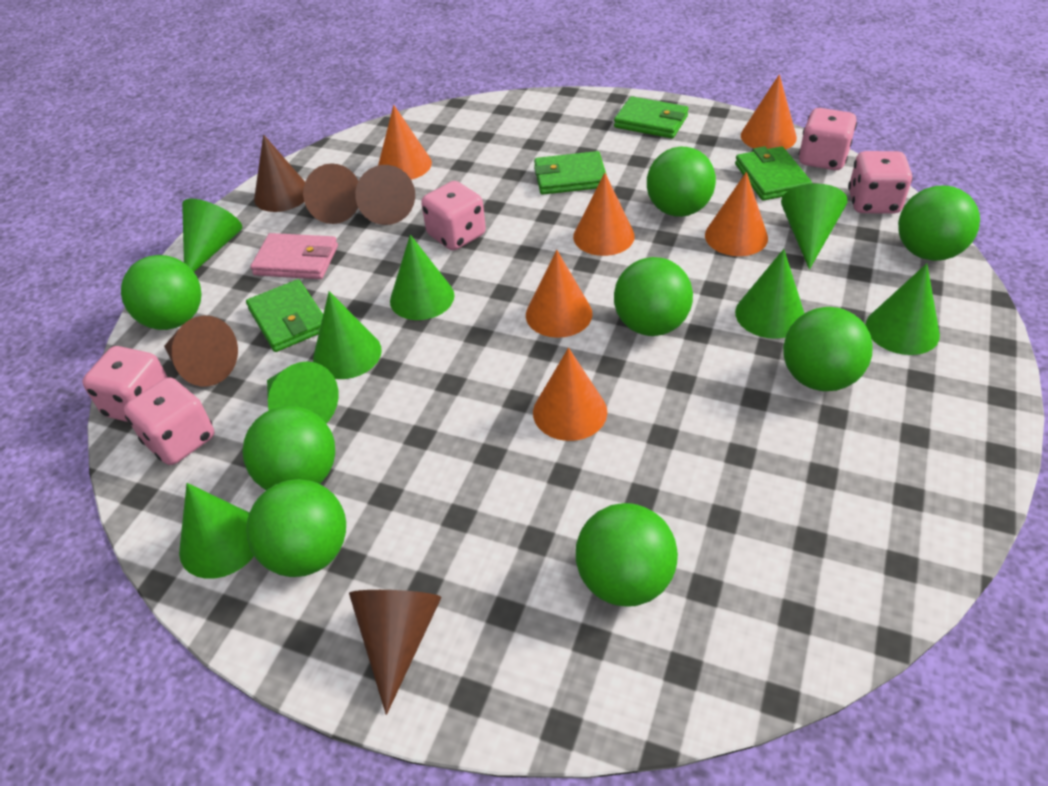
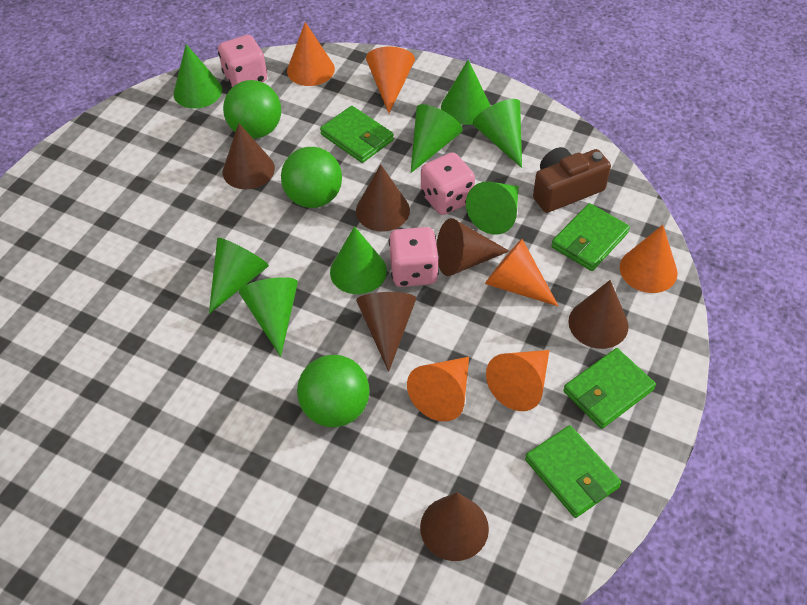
brown camera: none = 0 -> [533,147,611,213] = 1
brown cone: [164,315,238,387] [254,134,305,212] [303,163,358,224] [349,590,442,715] [355,165,415,225] = 5 -> [223,124,275,189] [356,164,410,231] [356,292,416,372] [420,492,489,561] [436,218,509,276] [568,280,629,349] = 6
green ball: [121,255,202,330] [242,406,335,490] [246,479,346,577] [576,503,678,607] [614,257,693,336] [647,147,716,217] [783,307,873,391] [898,186,980,261] = 8 -> [223,80,281,139] [281,147,342,208] [297,355,370,427] = 3
pink dice: [82,346,168,422] [124,377,214,465] [421,181,486,250] [798,108,857,170] [848,151,913,214] = 5 -> [218,35,267,87] [389,227,439,287] [421,152,475,215] = 3
pink wallet: [250,233,338,279] = 1 -> none = 0

